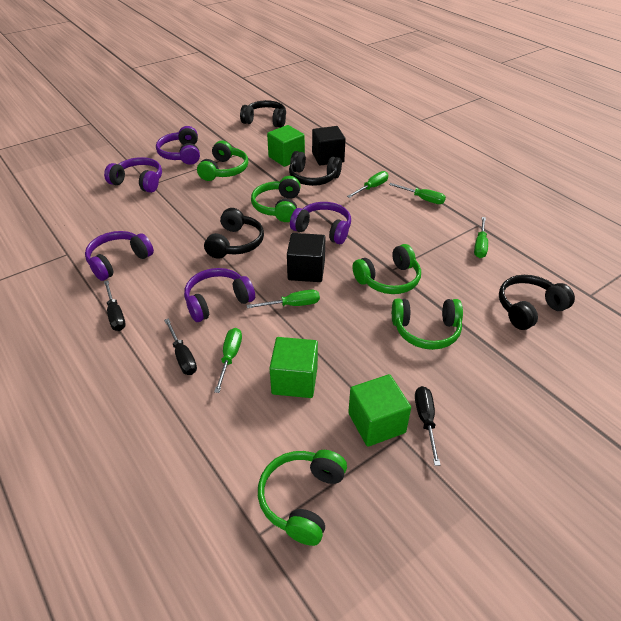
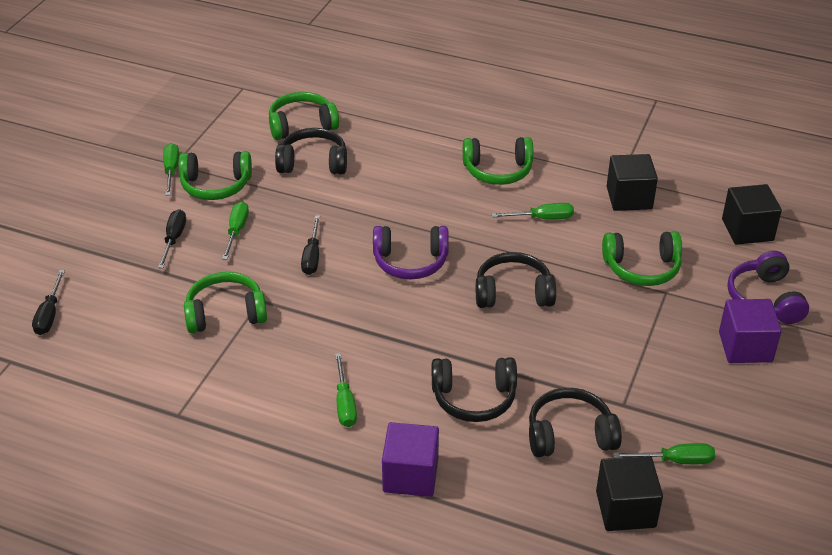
black cube: [287,233,325,282] [312,126,345,166] = 2 -> [596,456,663,531] [607,154,658,211] [722,184,782,245] = 3
green cube: [267,125,305,167] [269,337,318,398] [348,374,411,447] = 3 -> none = 0
purple cube: none = 0 -> [382,422,439,497] [719,299,782,363] = 2
purple headphones: [85,231,154,281] [104,157,162,193] [156,126,200,165] [184,268,255,322] [290,202,351,244] = 5 -> [373,226,449,279] [727,251,809,324] = 2

